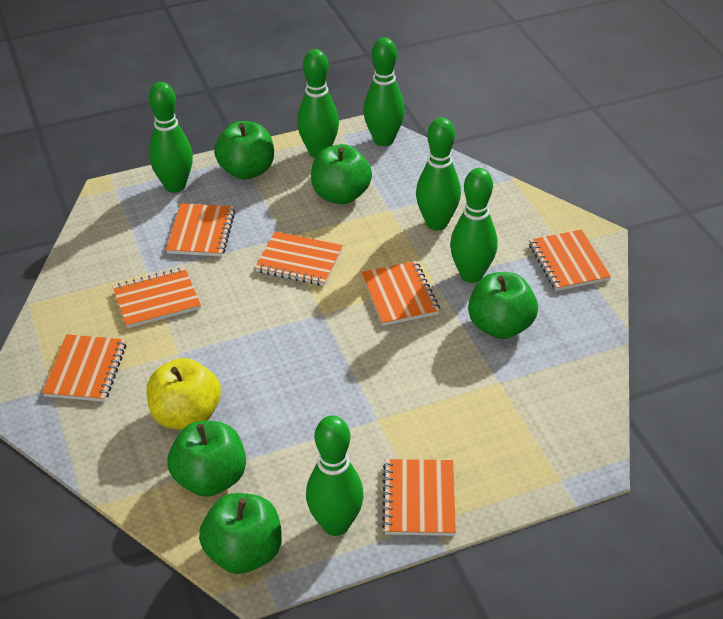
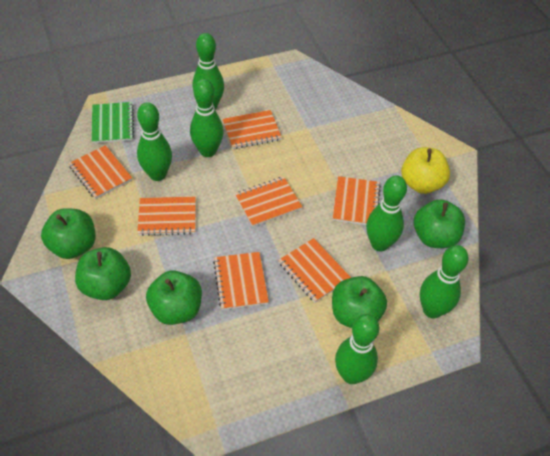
green notebook: none = 0 -> [91,102,134,143] = 1

